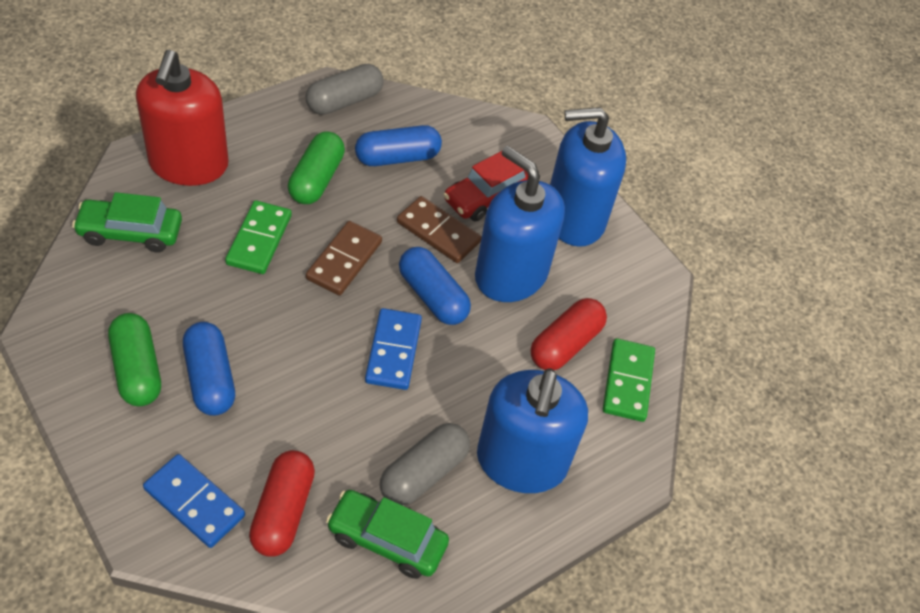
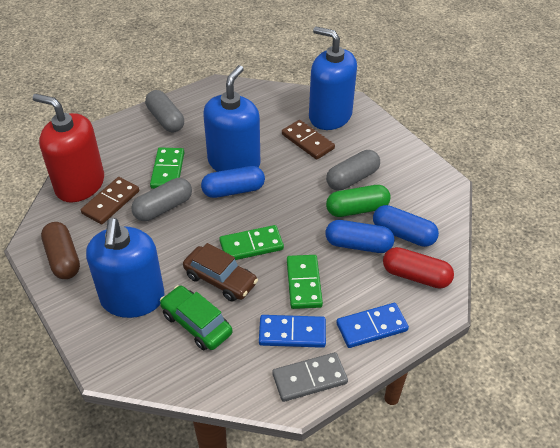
brown capsule: none = 0 -> [41,222,80,279] = 1
brown car: none = 0 -> [183,243,258,302] = 1
green capsule: [108,313,161,406] [288,131,345,204] = 2 -> [326,185,391,217] = 1
green car: [72,192,182,253] [326,490,449,579] = 2 -> [160,285,233,350] = 1
green domino: [225,200,292,274] [603,338,655,422] = 2 -> [150,147,185,189] [219,225,284,260] [287,255,323,309] = 3
grey capsule: [306,64,384,115] [380,423,470,505] = 2 -> [131,178,192,221] [145,90,184,132] [326,150,380,191] = 3
grey domino: none = 0 -> [272,352,348,402] = 1
red capsule: [249,450,315,557] [531,298,607,370] = 2 -> [383,247,454,289] = 1
red car: [443,151,529,221] = 1 -> none = 0

